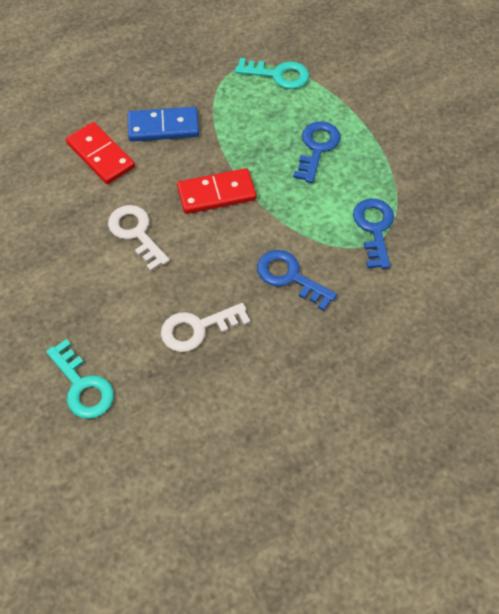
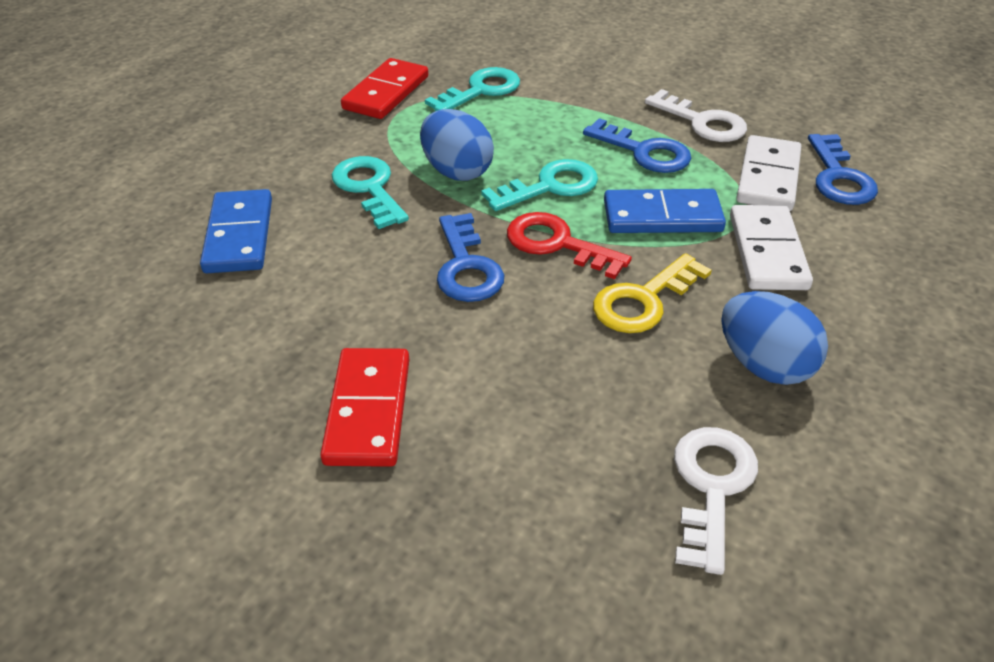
blue domino: [128,107,199,142] = 1 -> [200,189,272,273] [604,189,726,233] = 2
blue egg: none = 0 -> [420,109,494,181] [721,291,828,385] = 2
red key: none = 0 -> [507,212,632,279] = 1
turquoise key: [46,339,114,419] [235,58,309,89] = 2 -> [332,156,409,229] [425,67,520,111] [481,159,598,211] = 3
white domino: none = 0 -> [730,205,813,290] [736,135,801,211] = 2
yellow key: none = 0 -> [593,253,712,333] = 1

